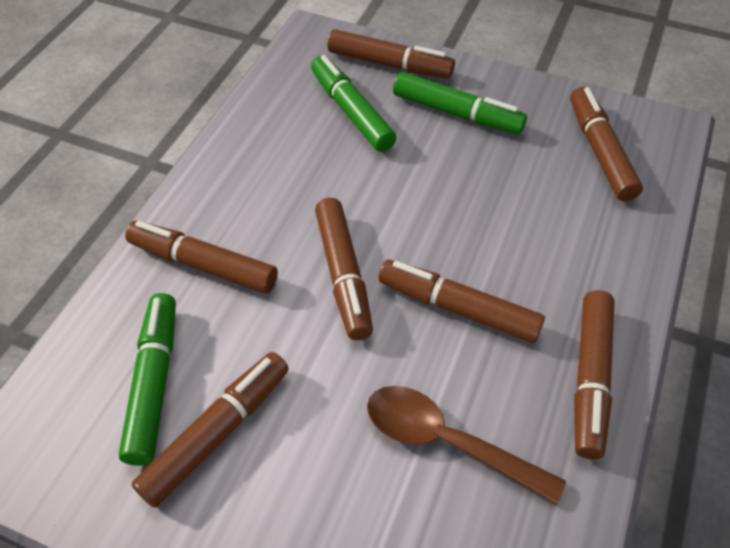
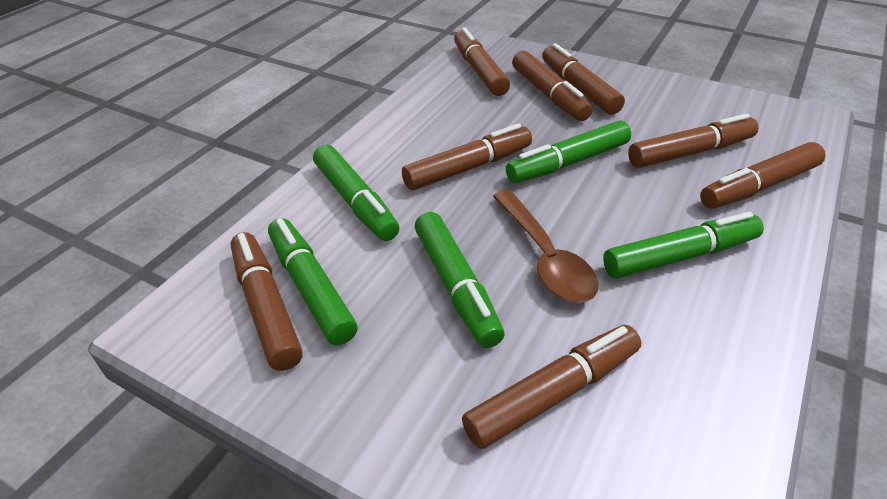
brown marker: [125,220,278,294] [132,352,289,508] [315,198,373,340] [327,29,455,79] [379,260,545,343] [570,87,643,201] [574,290,615,459] = 7 -> [230,232,303,371] [402,124,532,190] [454,27,510,96] [462,325,641,449] [512,51,593,121] [542,43,625,115] [628,114,758,168] [700,142,826,209] = 8
green marker: [118,293,176,466] [311,55,396,152] [393,72,527,134] = 3 -> [268,218,358,345] [313,144,399,241] [415,212,505,348] [506,120,631,183] [603,212,764,279] = 5

